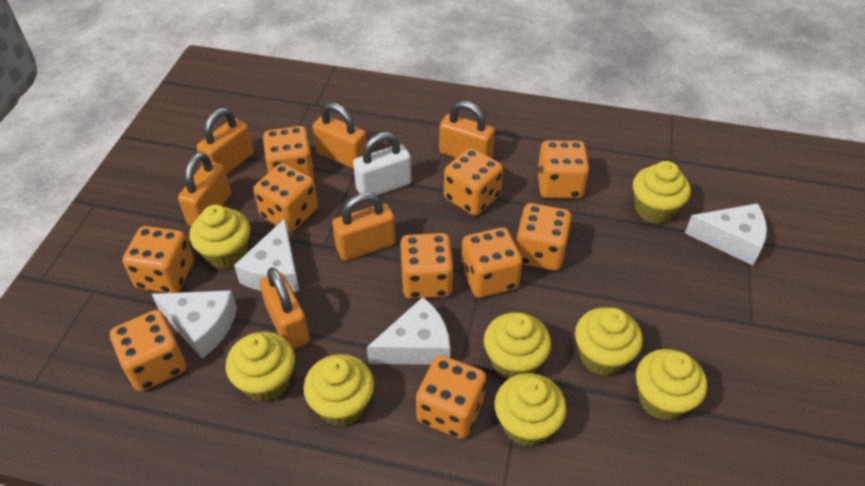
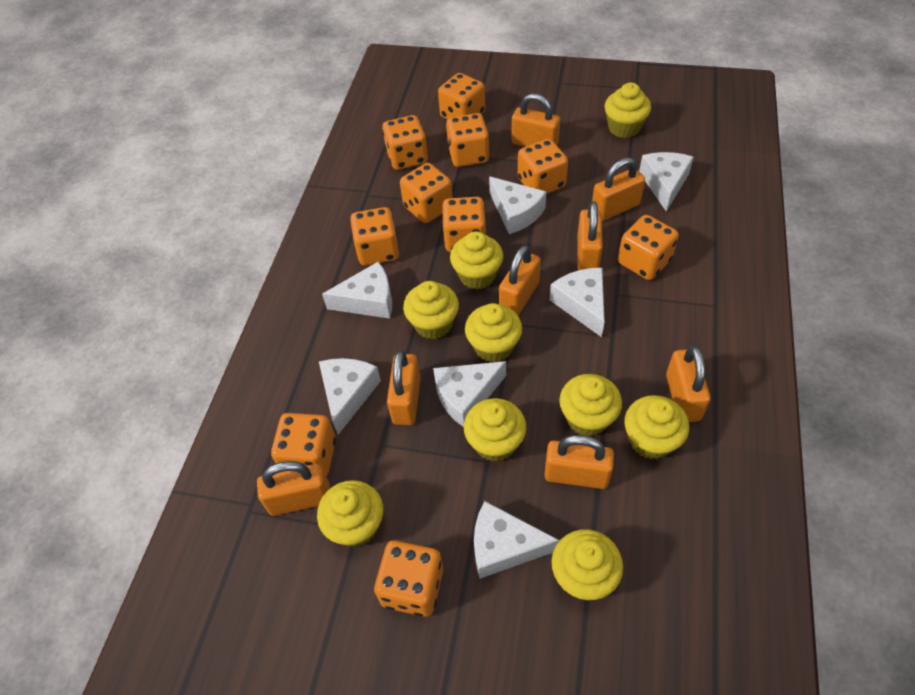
orange padlock: [178,152,231,226] [197,108,254,175] [259,267,310,349] [312,103,367,169] [332,192,396,261] [439,101,495,158] = 6 -> [257,461,330,516] [387,351,421,425] [499,245,541,316] [512,94,560,147] [544,435,614,489] [577,201,603,270] [592,158,645,221] [666,346,711,422] = 8
white cheese: [152,290,237,358] [234,218,299,292] [367,297,450,365] [685,203,767,265] = 4 -> [319,358,381,435] [322,262,392,319] [433,361,506,427] [474,501,559,579] [489,176,546,234] [550,268,605,337] [639,152,694,212] = 7
white padlock: [353,132,411,195] = 1 -> none = 0
yellow cupcake: [189,205,250,269] [225,332,295,402] [304,354,374,427] [484,312,551,380] [494,373,567,447] [575,307,643,376] [633,161,691,224] [636,349,707,421] = 8 -> [317,480,383,547] [403,281,459,339] [450,231,503,290] [464,398,527,462] [465,303,522,362] [552,529,623,600] [559,374,622,436] [604,83,651,138] [624,395,689,460] = 9

